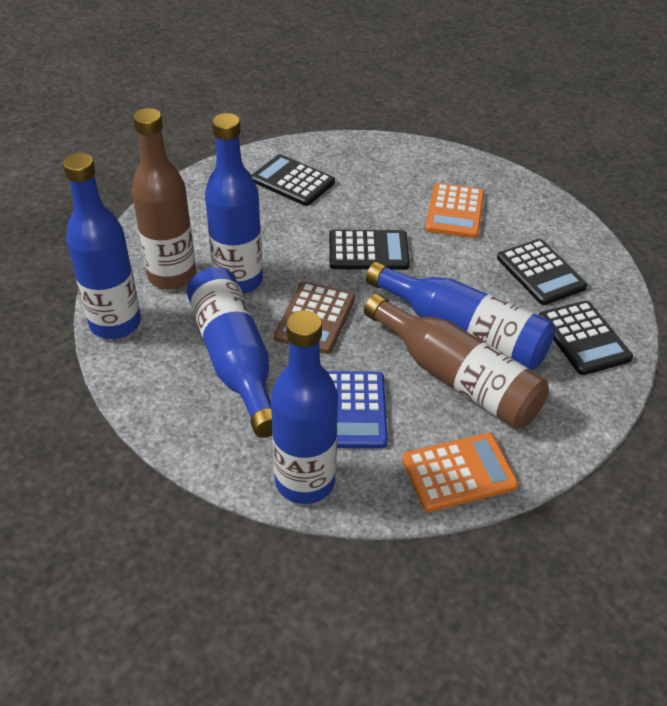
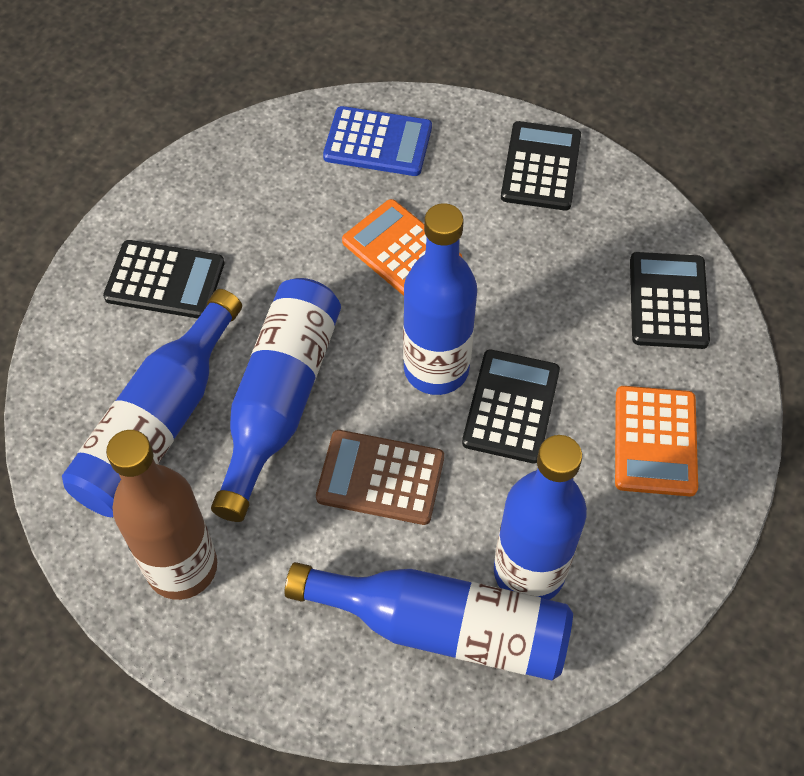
brown bottle: [131,108,196,290] [364,294,549,429] = 2 -> [106,430,217,600] = 1

